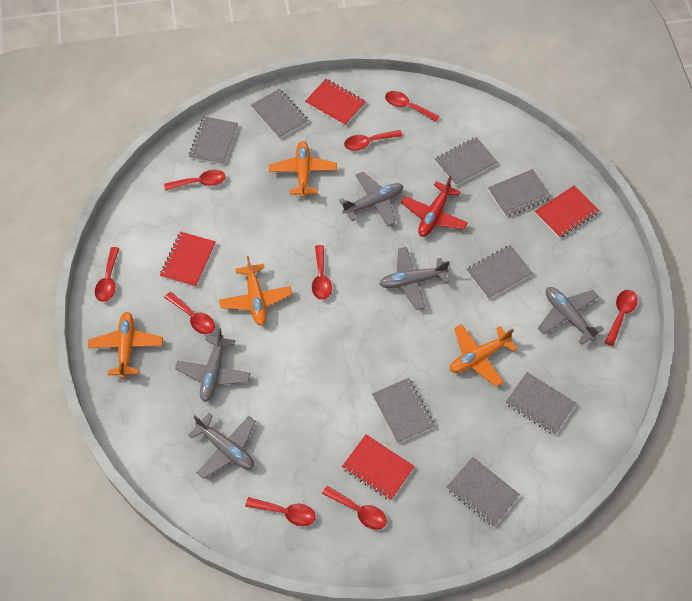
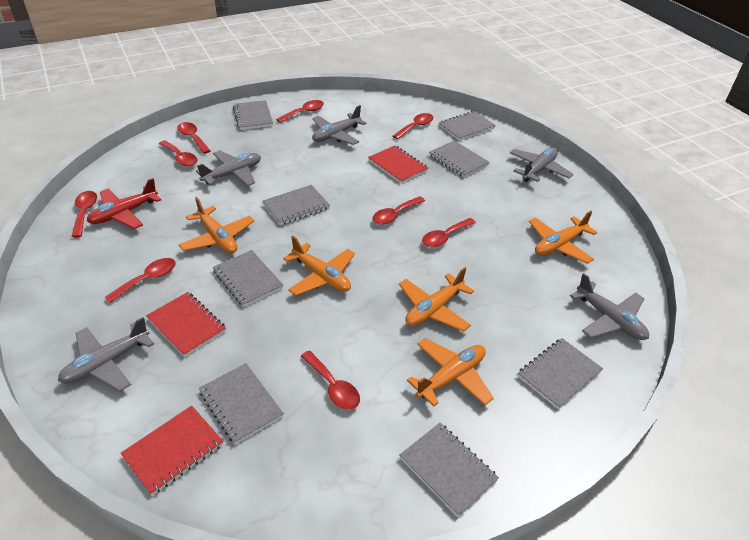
orange plane: [88,312,163,378] [219,256,292,326] [269,141,337,198] [450,324,517,387] = 4 -> [179,197,254,253] [283,236,355,296] [399,267,474,331] [407,338,494,406] [529,211,598,264] = 5
red notebook: [160,231,216,287] [305,79,366,126] [342,434,415,500] [535,186,599,238] = 4 -> [121,406,223,496] [146,292,226,357] [368,146,428,183] = 3

